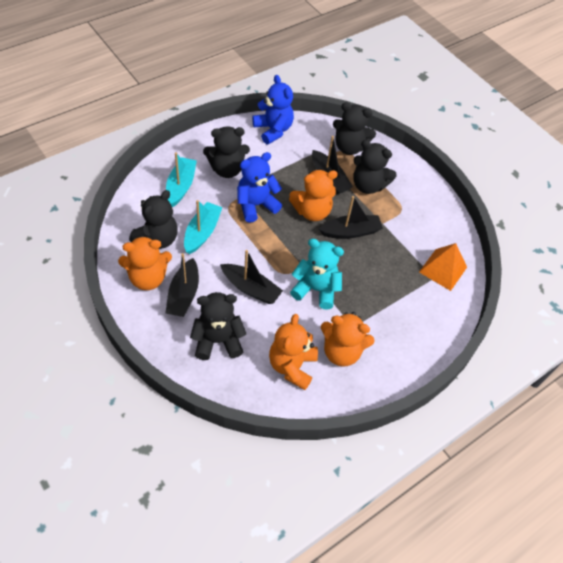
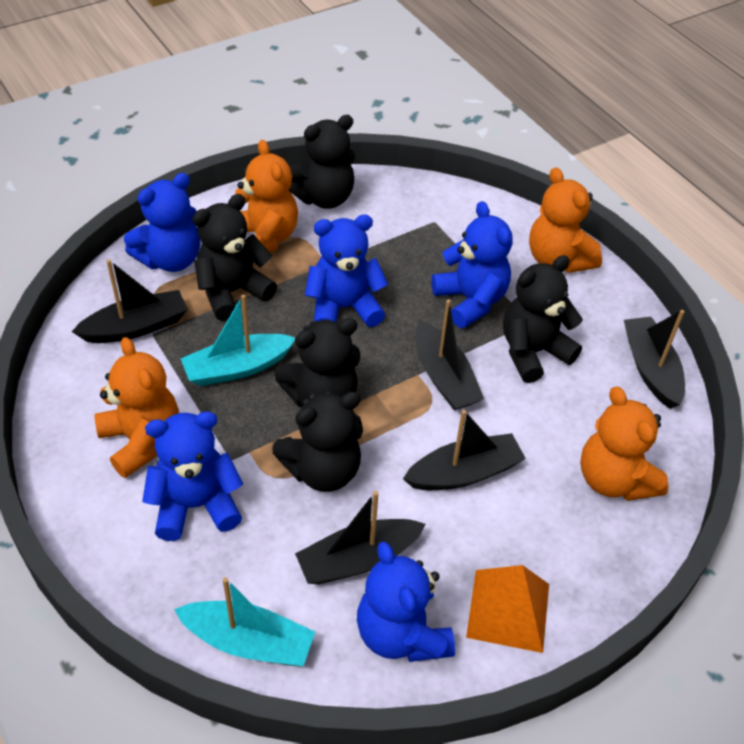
black boat: [165,253,199,317] [220,250,283,304] [312,136,353,195] [319,196,383,239] = 4 -> [72,260,188,343] [295,491,426,584] [403,410,526,490] [416,299,484,410] [624,310,685,409] = 5
blue teddy bear: [237,152,282,223] [252,75,294,144] = 2 -> [124,173,200,272] [142,411,243,541] [305,215,388,327] [357,541,455,662] [431,201,513,328] = 5
turquoise teddy bear: [290,239,344,310] = 1 -> none = 0

